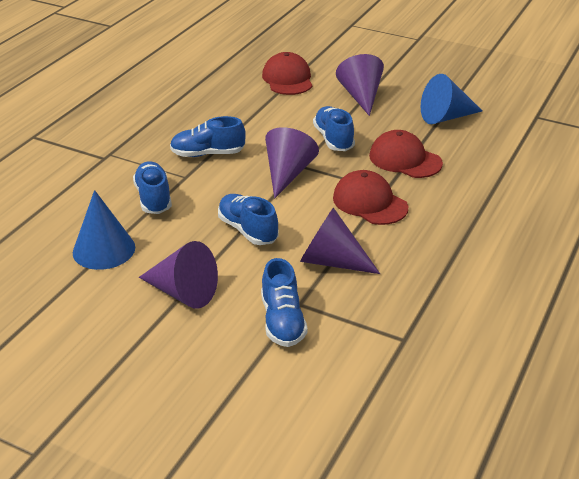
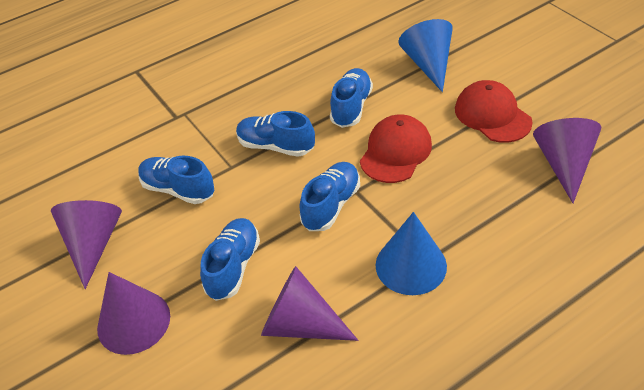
red cap: [262,52,312,95] [333,170,408,225] [369,130,443,178] = 3 -> [360,114,432,183] [455,80,533,143] = 2

